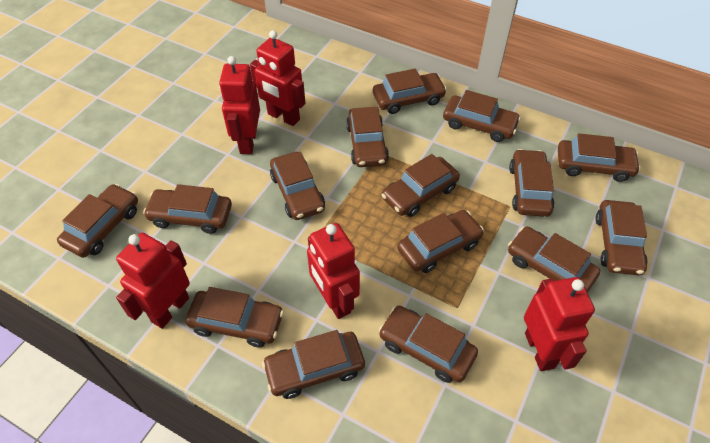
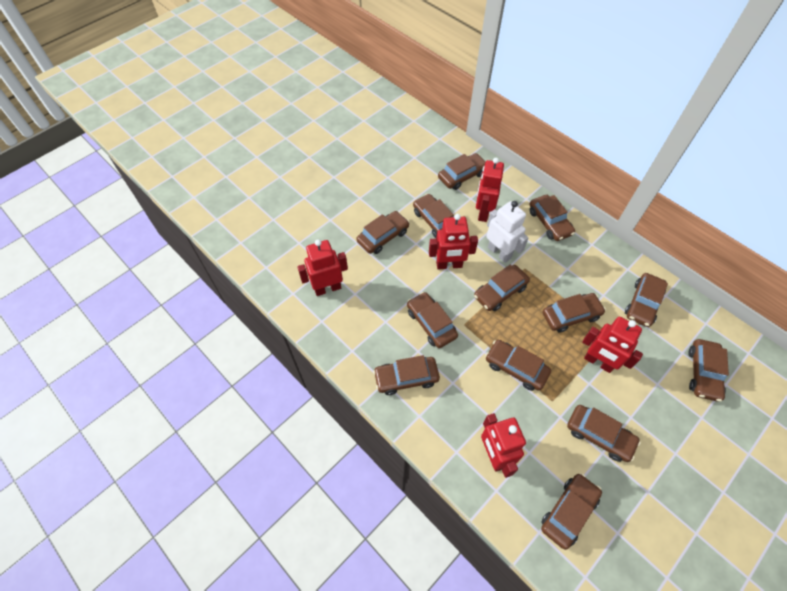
brown car: [57,184,138,258] [143,184,232,234] [185,287,284,348] [262,330,365,399] [270,152,325,220] [346,107,389,167] [373,69,447,114] [379,306,478,383] [382,154,460,217] [397,210,484,273] [443,90,521,142] [508,227,600,293] [509,149,555,217] [558,133,641,182] [595,200,647,276] = 15 -> [356,211,409,254] [373,355,440,395] [407,292,458,348] [413,194,454,238] [438,153,486,190] [474,265,530,311] [485,340,551,391] [529,195,575,241] [541,473,602,550] [542,293,606,333] [567,405,641,462] [625,273,668,327] [688,339,729,402] = 13
white robot: none = 0 -> [486,201,528,263] = 1

